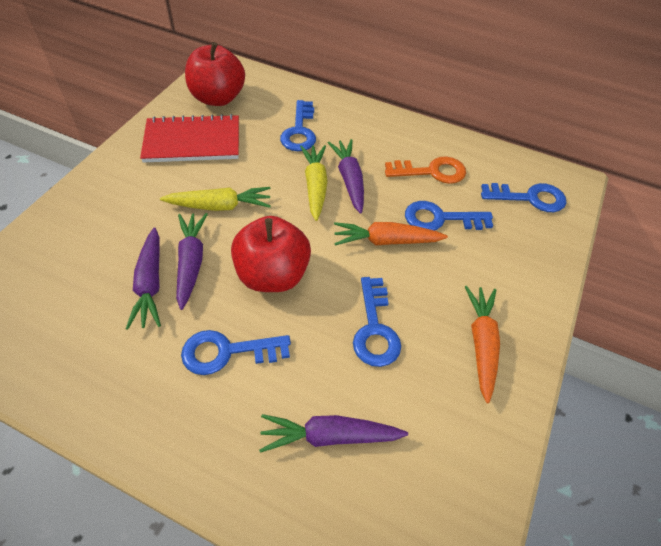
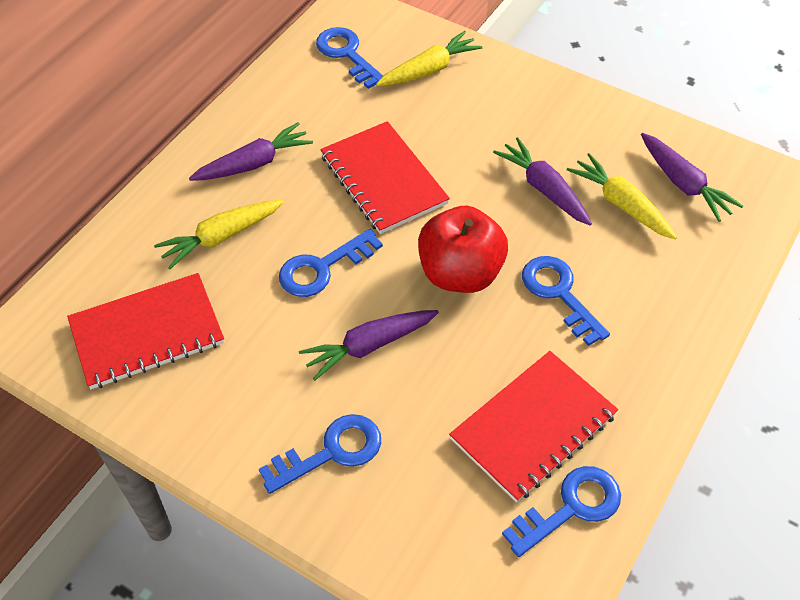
orange carrot: [334,222,448,246] [465,286,500,403] = 2 -> none = 0
orange key: [385,156,466,184] = 1 -> none = 0
red apple: [185,42,245,106] [231,216,311,292] = 2 -> [418,206,508,293] = 1
red notebook: [140,114,239,163] = 1 -> [67,273,224,389] [320,121,450,234] [449,351,618,502] = 3
yellow carrot: [160,187,271,211] [300,145,328,221] = 2 -> [154,200,284,269] [376,31,483,86] [567,153,677,239] = 3

